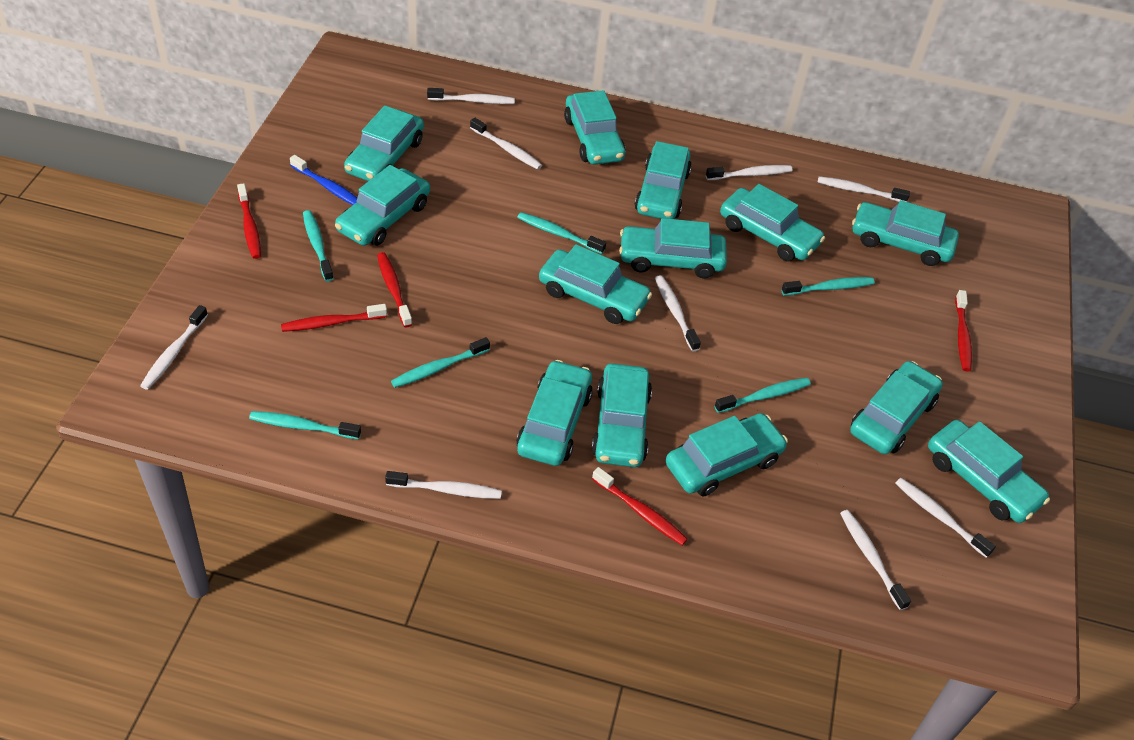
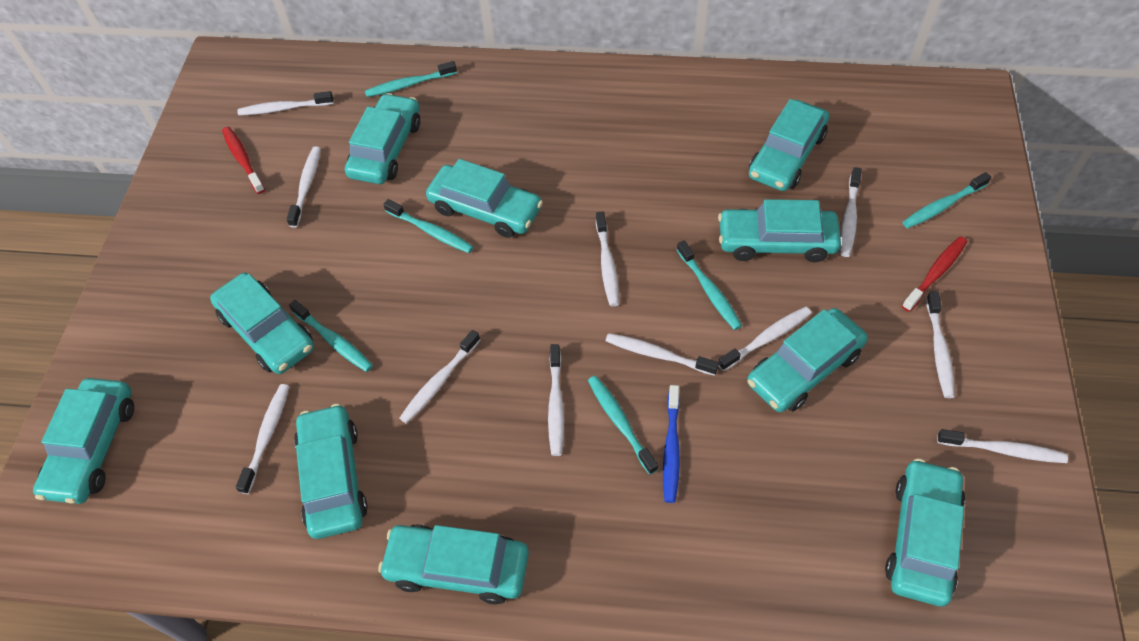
red toothbrush: [237,183,261,259] [281,304,387,332] [377,252,412,327] [592,467,688,545] [955,290,972,372] = 5 -> [222,127,265,194] [902,236,967,312] = 2
turquoise car: [335,165,430,246] [344,106,424,181] [516,360,593,466] [539,244,652,324] [564,90,625,165] [591,363,652,467] [619,218,727,279] [635,141,692,219] [666,413,788,496] [720,184,825,261] [850,361,943,454] [852,200,959,266] [928,420,1050,523] = 13 -> [33,378,134,504] [210,273,314,374] [294,404,368,539] [345,93,420,184] [378,524,529,604] [426,159,543,238] [718,199,841,262] [747,308,868,412] [749,99,829,191] [885,458,965,606] = 10
white toothbrush: [140,305,208,390] [385,471,502,499] [427,88,515,104] [470,118,542,170] [655,275,701,352] [706,165,793,180] [818,176,910,202] [840,510,911,610] [895,478,996,558] = 9 -> [236,384,289,494] [237,91,334,116] [286,147,321,228] [399,330,480,424] [548,344,564,456] [596,212,619,306] [606,333,719,376] [719,307,811,371] [840,167,862,257] [926,291,955,398] [937,429,1068,463] = 11

